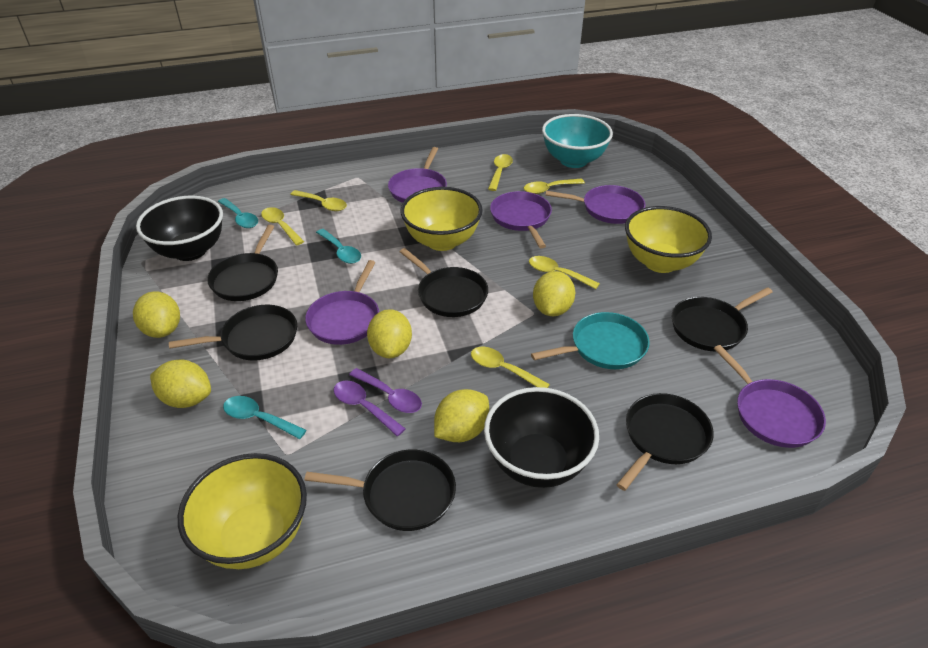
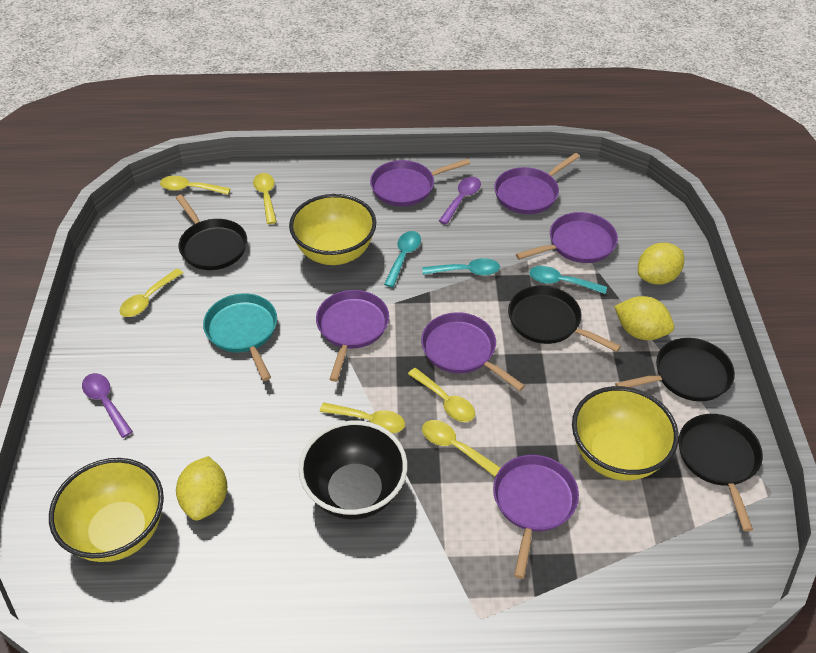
black bowl: [136,196,223,261] [484,387,599,488] = 2 -> [299,420,407,519] = 1
black pan: [169,305,297,361] [207,225,278,301] [304,450,456,531] [399,248,488,317] [616,393,714,491] [672,287,773,351] = 6 -> [176,194,247,270] [508,286,621,352] [615,338,735,401] [678,414,763,531] = 4
purple pan: [305,260,379,345] [388,147,447,203] [490,191,552,248] [545,185,645,224] [714,345,826,448] = 5 -> [316,290,389,382] [370,159,470,206] [421,312,525,391] [493,455,579,579] [494,153,580,214] [516,212,618,263] = 6
turquoise bowl: [542,114,613,168] = 1 -> none = 0
yellow lemon: [133,291,180,338] [150,360,211,408] [367,309,412,358] [434,389,489,442] [533,271,575,316] = 5 -> [176,456,227,521] [614,296,674,340] [638,243,684,285] = 3

